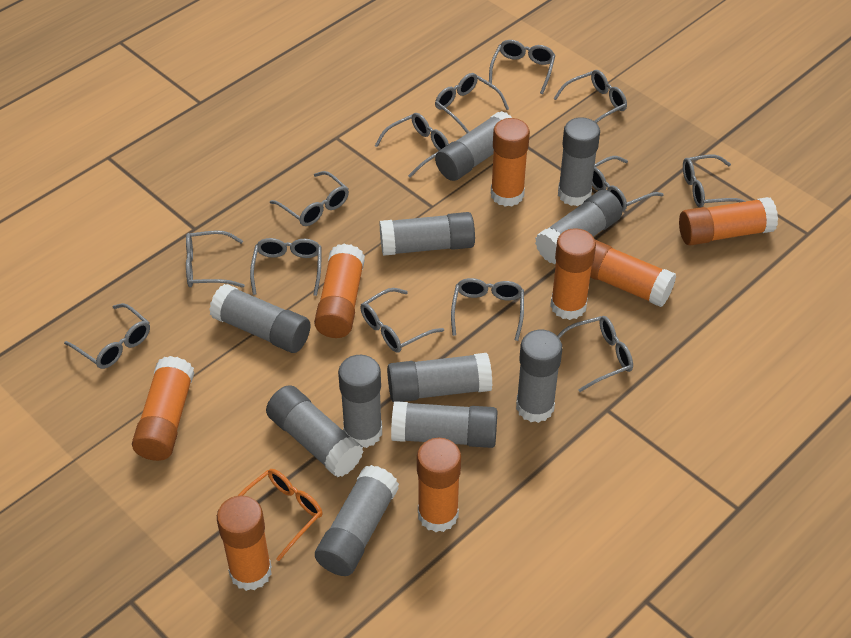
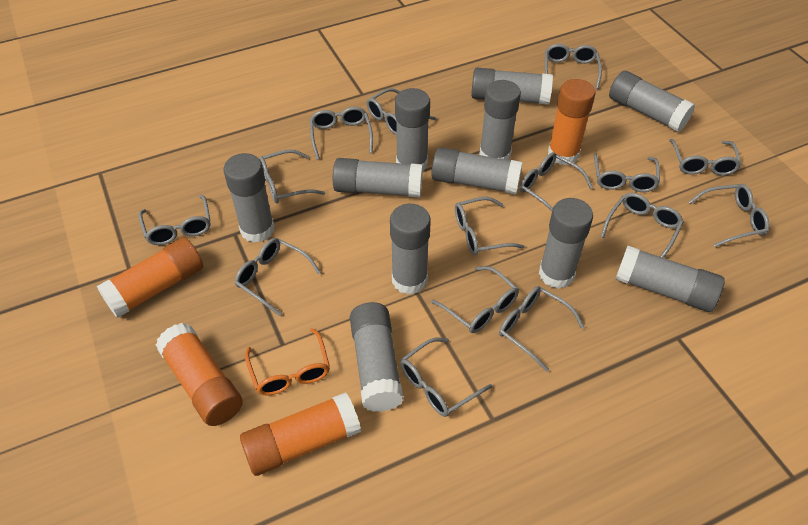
grey glasses: [64,303,150,369] [186,230,245,288] [250,238,322,296] [270,171,349,226] [360,288,444,353] [375,113,449,178] [435,73,509,133] [451,278,524,341] [489,40,555,94] [554,70,627,123] [557,316,633,392] [592,156,664,211] [683,155,746,207] = 13 -> [139,195,210,245] [235,238,321,316] [259,149,325,203] [310,107,373,160] [367,88,436,135] [400,338,492,417] [431,266,519,333] [455,197,525,255] [499,286,584,372] [520,152,593,211] [545,44,602,89] [594,153,660,192] [601,193,684,258] [669,139,741,175] [688,184,769,247] = 15
orange glue stick: [132,356,194,461] [217,495,272,591] [314,244,365,338] [417,438,461,532] [491,118,530,207] [550,228,596,320] [590,240,676,307] [679,197,778,245] = 8 -> [97,237,203,318] [156,323,243,426] [240,392,361,476] [548,79,596,165] = 4

